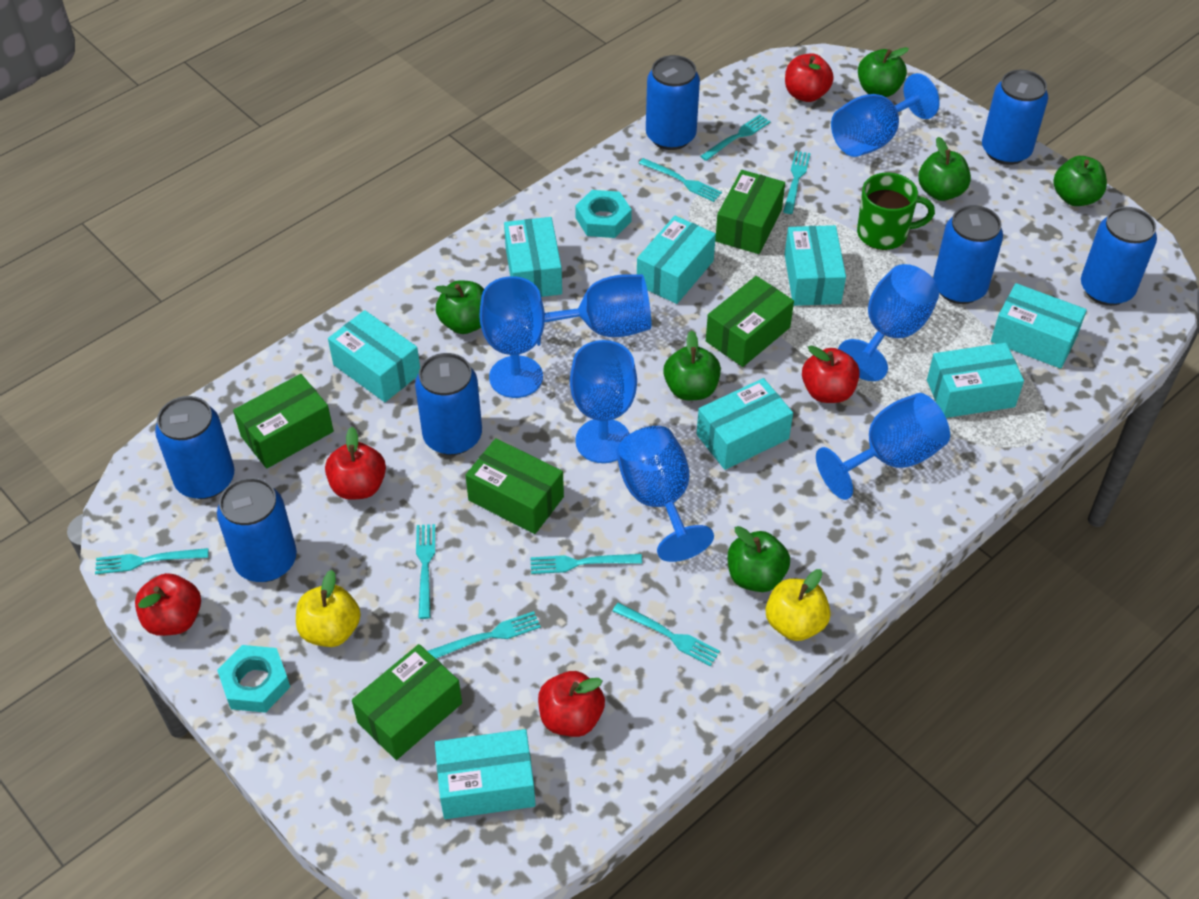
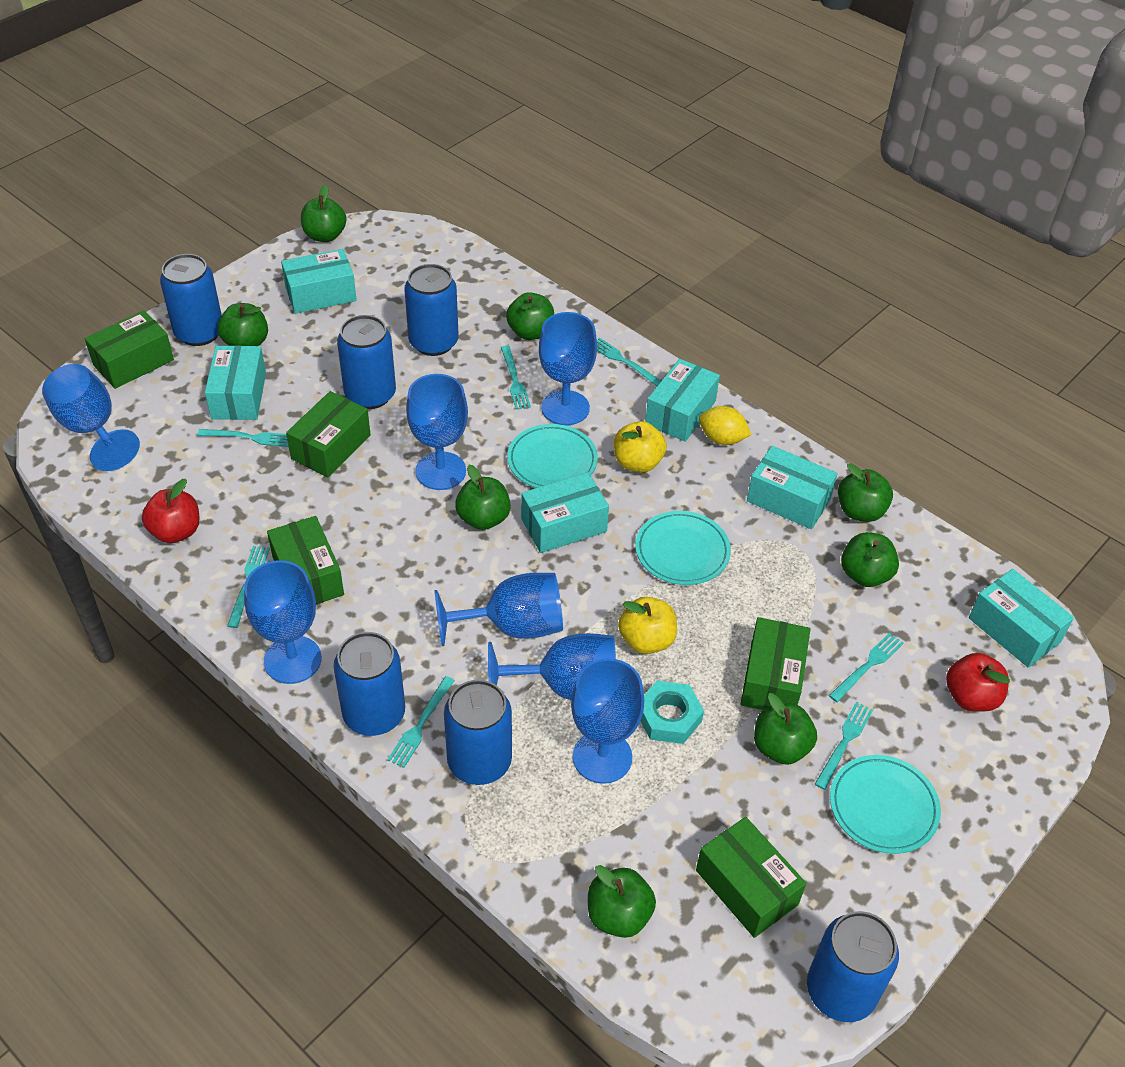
blue can: [155,396,235,499] [217,477,297,582] [415,353,482,455] [646,55,700,150] [933,205,1003,304] [982,70,1048,165] [1081,207,1157,306] = 7 -> [160,254,222,346] [334,632,405,736] [337,315,396,409] [404,264,459,356] [444,680,512,785] [807,911,899,1022] = 6
green apple: [435,280,484,334] [663,330,721,400] [728,526,790,592] [858,47,909,97] [918,137,971,201] [1053,156,1107,206] = 6 -> [218,303,268,346] [301,184,346,242] [455,465,511,530] [506,292,554,340] [588,865,656,938] [754,693,817,765] [838,463,893,522] [841,532,899,587] = 8
green mug: [857,173,935,250] = 1 -> none = 0
red apple: [135,573,201,636] [325,427,386,500] [538,671,605,737] [785,53,834,102] [802,345,860,403] = 5 -> [142,479,200,543] [946,653,1010,712] = 2
turquoise box: [328,310,420,402] [435,729,536,819] [504,217,562,297] [637,216,716,304] [697,378,793,470] [784,225,846,306] [927,343,1024,418] [991,283,1087,369] = 8 -> [205,345,266,420] [281,249,357,314] [521,472,609,553] [645,359,720,442] [747,446,838,529] [969,569,1074,668] = 6
turquoise fork: [95,548,209,574] [416,524,435,619] [428,611,541,659] [530,554,642,574] [613,603,720,666] [639,158,722,202] [700,114,771,161] [783,151,811,214] = 8 -> [197,429,289,447] [227,546,270,628] [387,676,455,768] [501,345,531,409] [597,338,661,386] [815,702,873,790] [829,633,904,702] = 7
turquoise nut: [217,645,290,713] [575,190,632,238] = 2 -> [641,681,704,744] = 1
turquoise plate: none = 0 -> [507,424,598,488] [635,511,731,585] [830,755,941,854] = 3
yellow lemon: none = 0 -> [699,406,752,445] = 1

